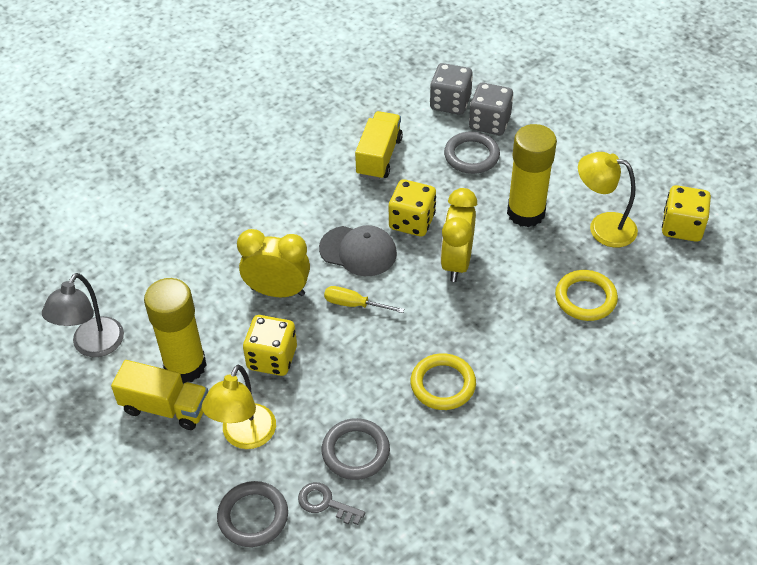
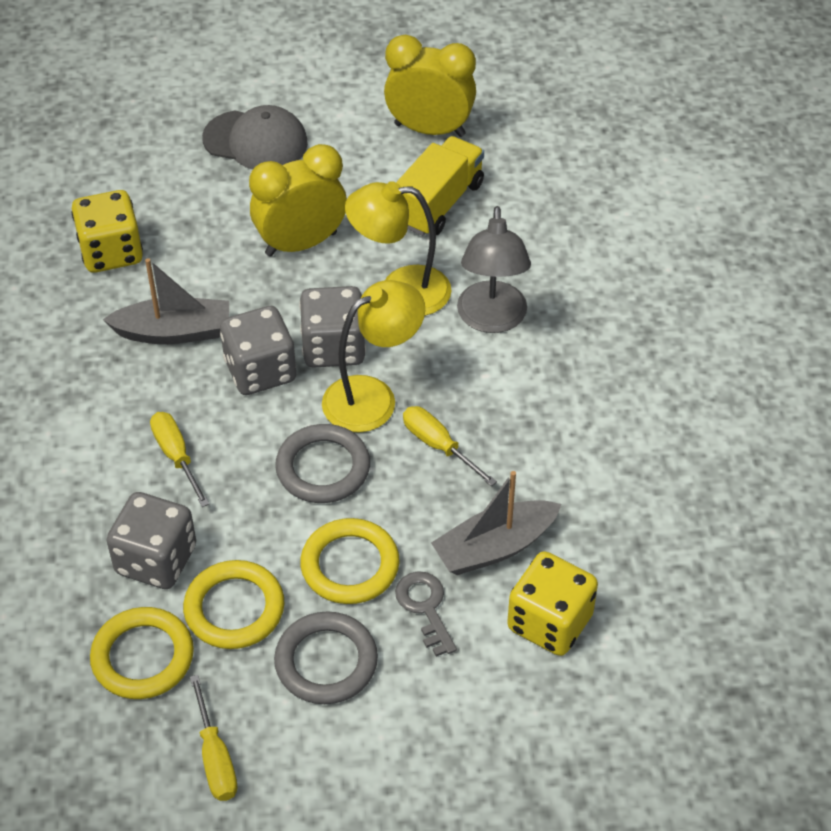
grey boat: none = 0 -> [103,258,229,344] [431,471,561,575] = 2
grey dice: [430,63,473,115] [469,83,513,135] = 2 -> [106,492,196,589] [220,306,296,395] [299,286,366,368] = 3
grey ring: [217,481,288,547] [322,418,390,480] [444,131,500,174] = 3 -> [274,611,378,704] [275,424,370,503] = 2
yellow dice: [243,315,297,376] [389,179,436,236] [662,185,711,242] = 3 -> [71,190,143,273] [507,551,598,656] = 2
yellow glue stick: [144,278,207,384] [507,124,557,227] = 2 -> none = 0
yellow ring: [411,353,476,410] [555,270,618,321] = 2 -> [90,607,194,699] [183,560,284,649] [300,518,400,604] = 3
yellow screwdriver: [324,286,404,313] = 1 -> [150,412,209,507] [190,675,237,801] [403,406,497,486] = 3
yellow truck: [111,360,208,430] [355,111,403,180] = 2 -> [396,136,484,236] = 1

